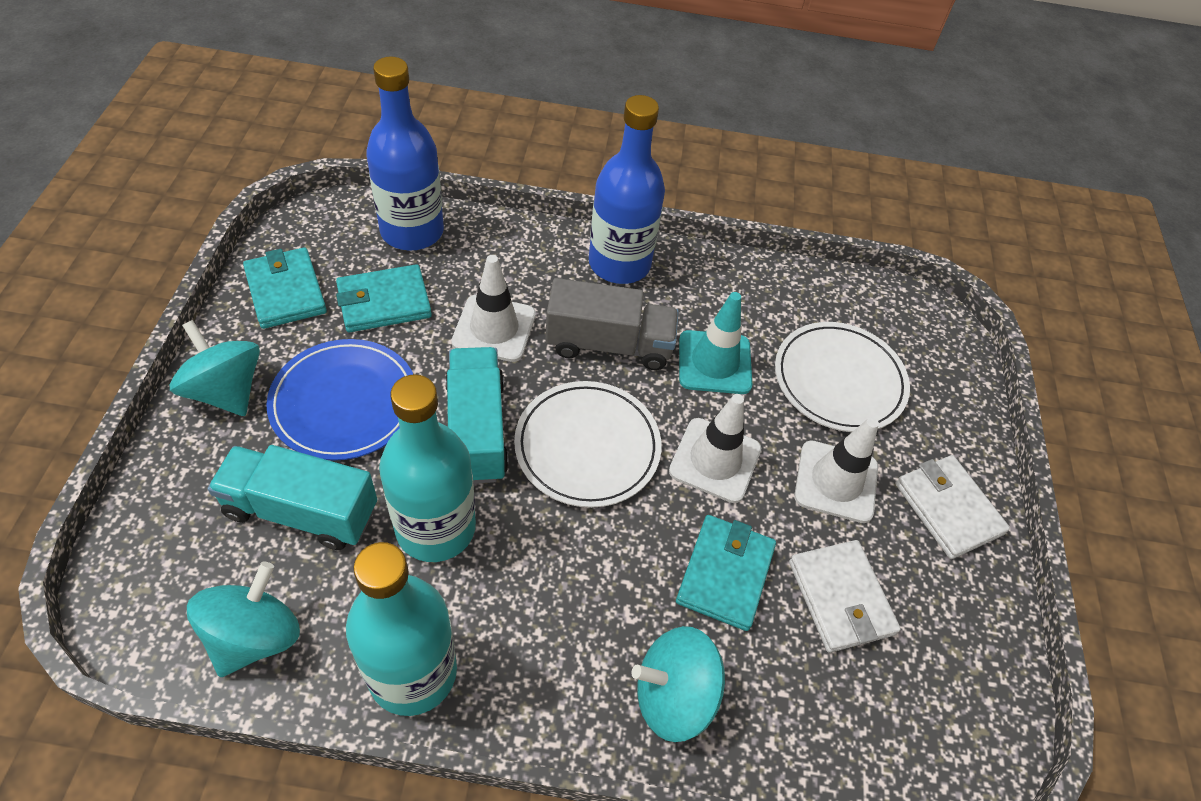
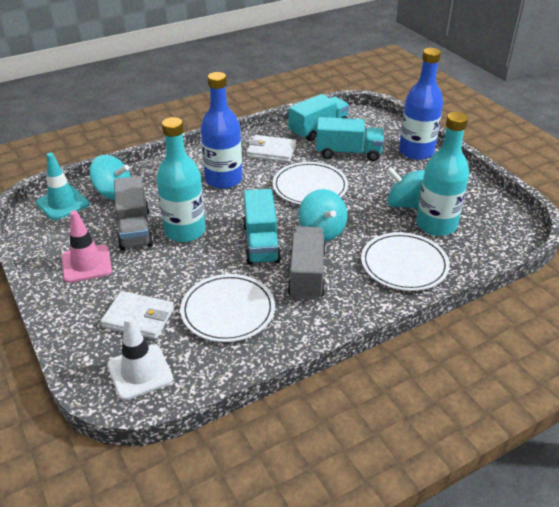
blue plate: [266,339,413,461] = 1 -> none = 0
grey truck: [545,278,679,370] = 1 -> [114,176,153,250] [288,226,326,300] = 2
pink traffic cone: none = 0 -> [62,210,112,283] = 1
turquoise truck: [207,445,377,550] [445,347,509,484] = 2 -> [243,189,281,265] [289,94,349,141] [316,117,384,161] = 3
turquoise wallet: [243,247,327,329] [336,264,432,332] [676,515,776,631] = 3 -> none = 0
white plate: [514,381,661,508] [775,322,910,432] = 2 -> [180,274,275,342] [273,162,348,205] [361,232,450,291] = 3
white traffic cone: [452,255,536,362] [669,394,761,503] [794,417,879,523] = 3 -> [107,316,173,400] = 1

